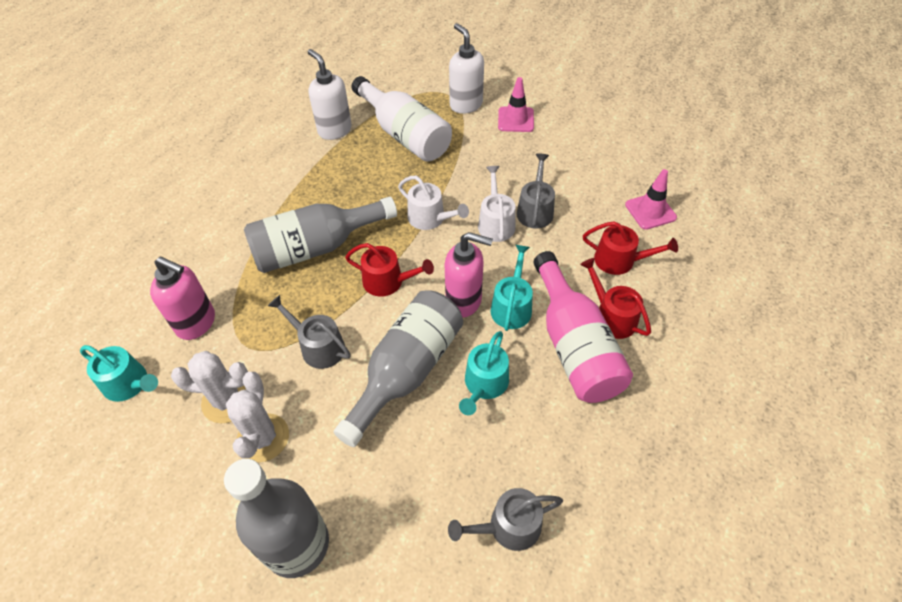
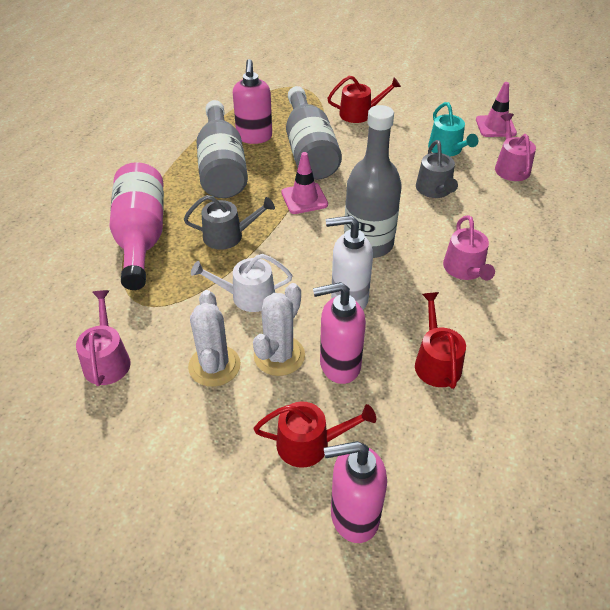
grey watering can: [268,295,351,369] [448,488,563,551] [517,154,555,228] = 3 -> [184,195,275,250] [416,140,458,198] = 2
pink soap dispenser: [150,257,215,340] [445,232,493,318] = 2 -> [233,59,272,144] [313,282,366,384] [324,441,387,543] = 3
pink watering can: none = 0 -> [76,290,131,386] [443,215,495,280] [495,113,536,181] = 3
turquoise watering can: [80,345,158,402] [459,331,509,415] [491,245,533,331] = 3 -> [428,102,478,156] = 1
white bottle: [352,76,452,162] = 1 -> none = 0
white soap dispenser: [308,49,352,140] [449,23,484,114] = 2 -> [326,215,373,310] = 1
white watering can: [398,176,469,230] [478,166,516,242] = 2 -> [191,254,292,312] = 1

